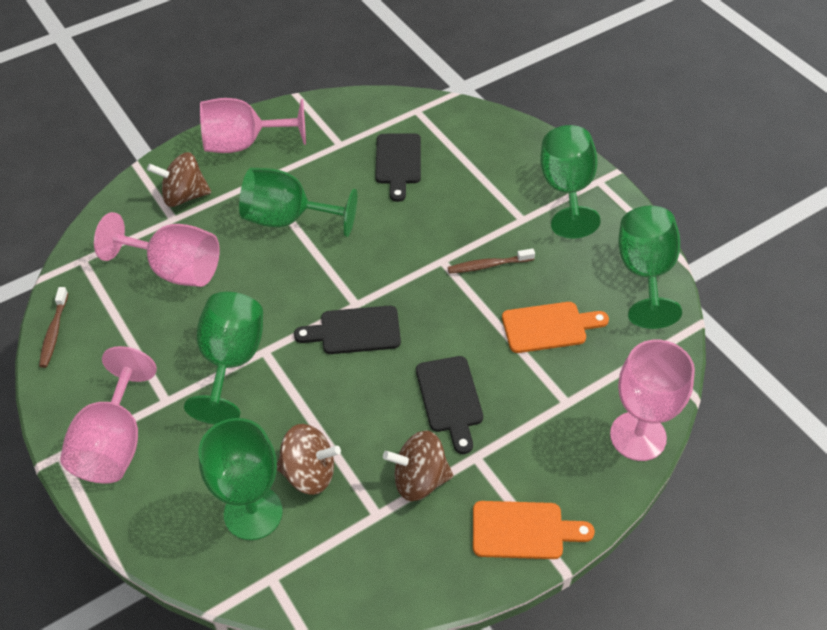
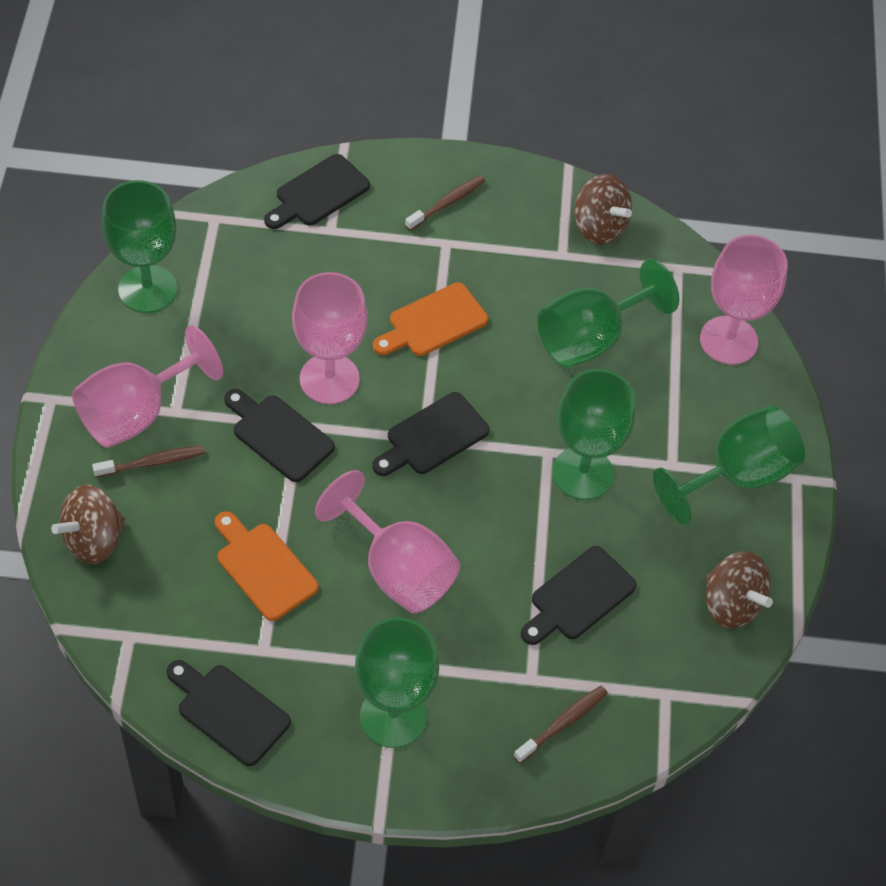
black cutting board: [294,306,401,354] [375,134,421,202] [416,356,483,454] = 3 -> [166,660,291,766] [224,389,335,482] [264,154,370,229] [372,392,489,476] [521,546,637,645] = 5
brown toothbrush: [39,287,68,368] [447,249,535,274] = 2 -> [92,446,205,478] [405,175,485,231] [513,686,608,763] = 3

